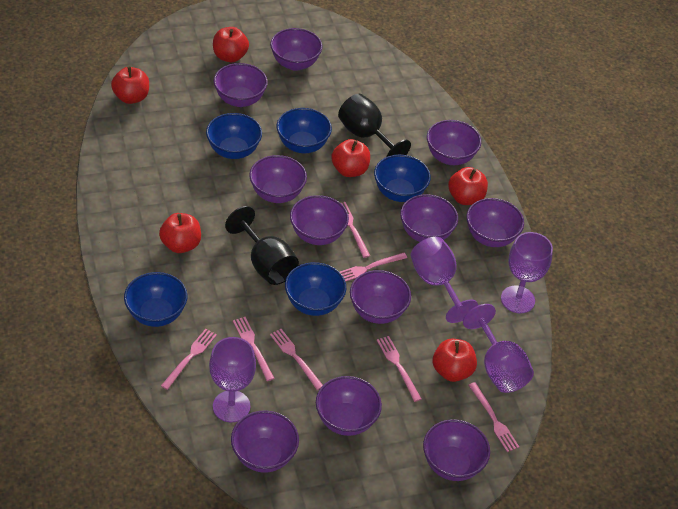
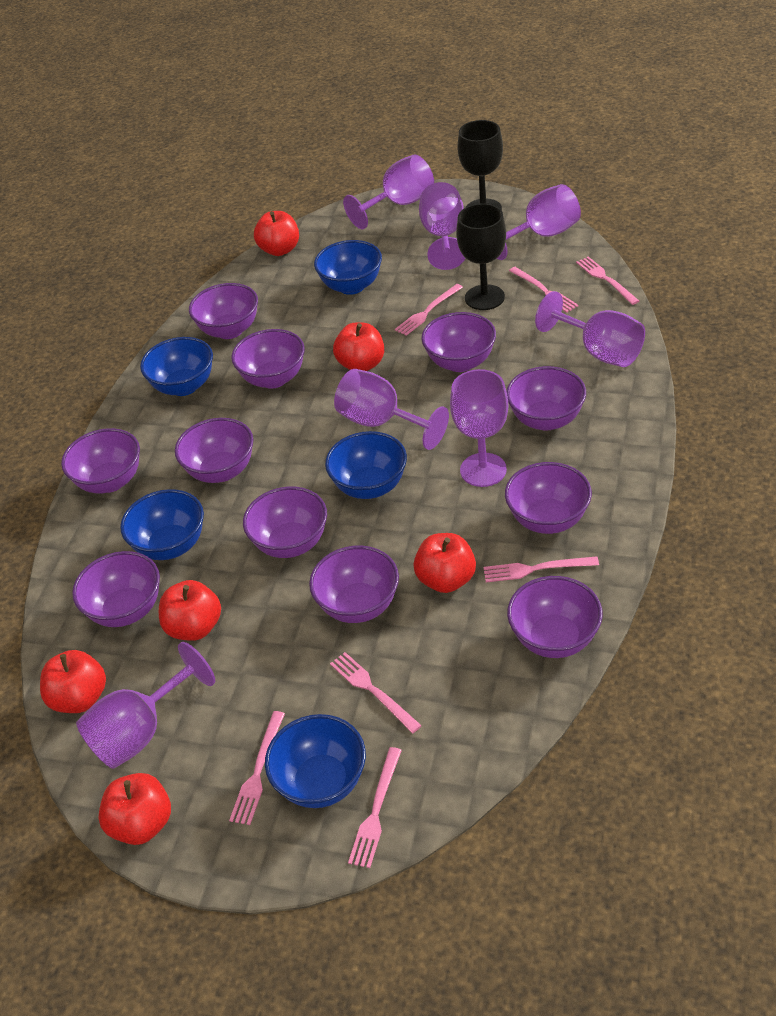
purple goblet: [209,337,256,422] [410,237,478,323] [463,304,534,393] [501,232,553,313] = 4 -> [76,642,215,769] [334,369,449,450] [343,154,434,229] [419,182,465,270] [450,369,509,487] [497,184,581,260] [535,291,645,367] = 7

